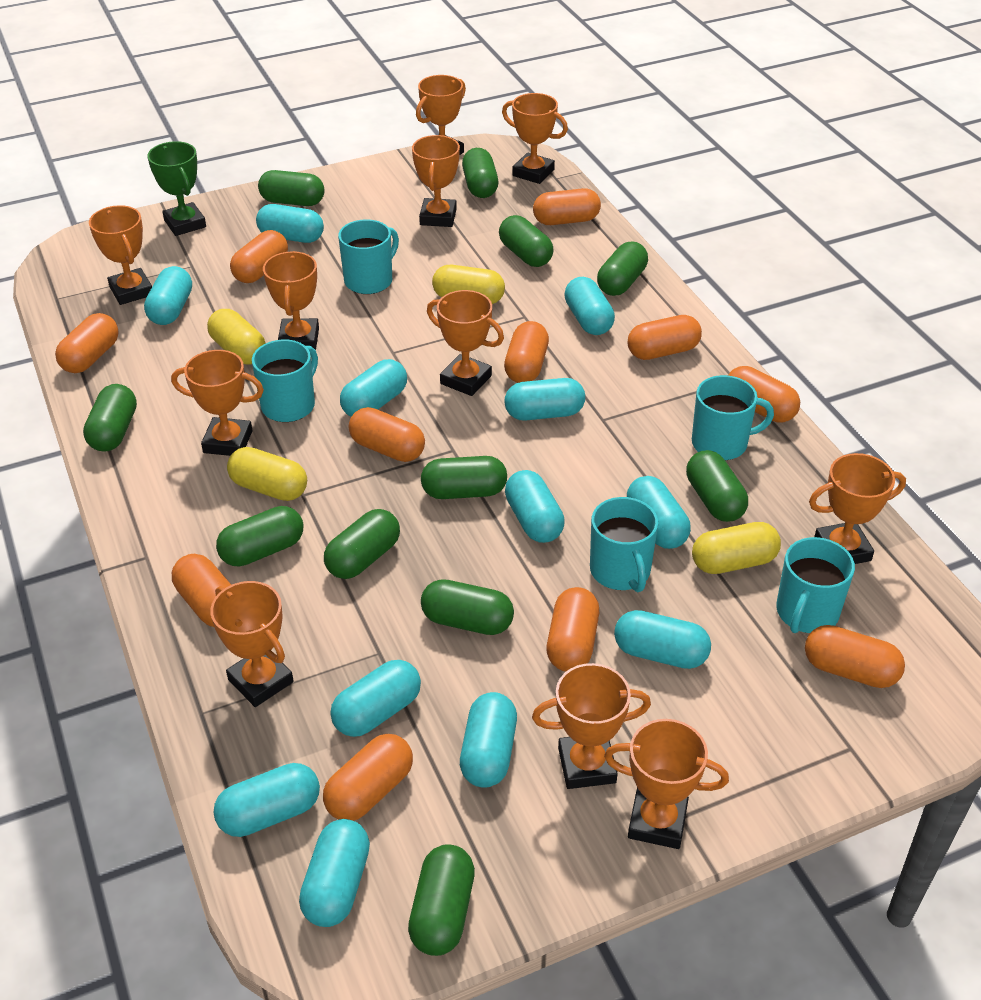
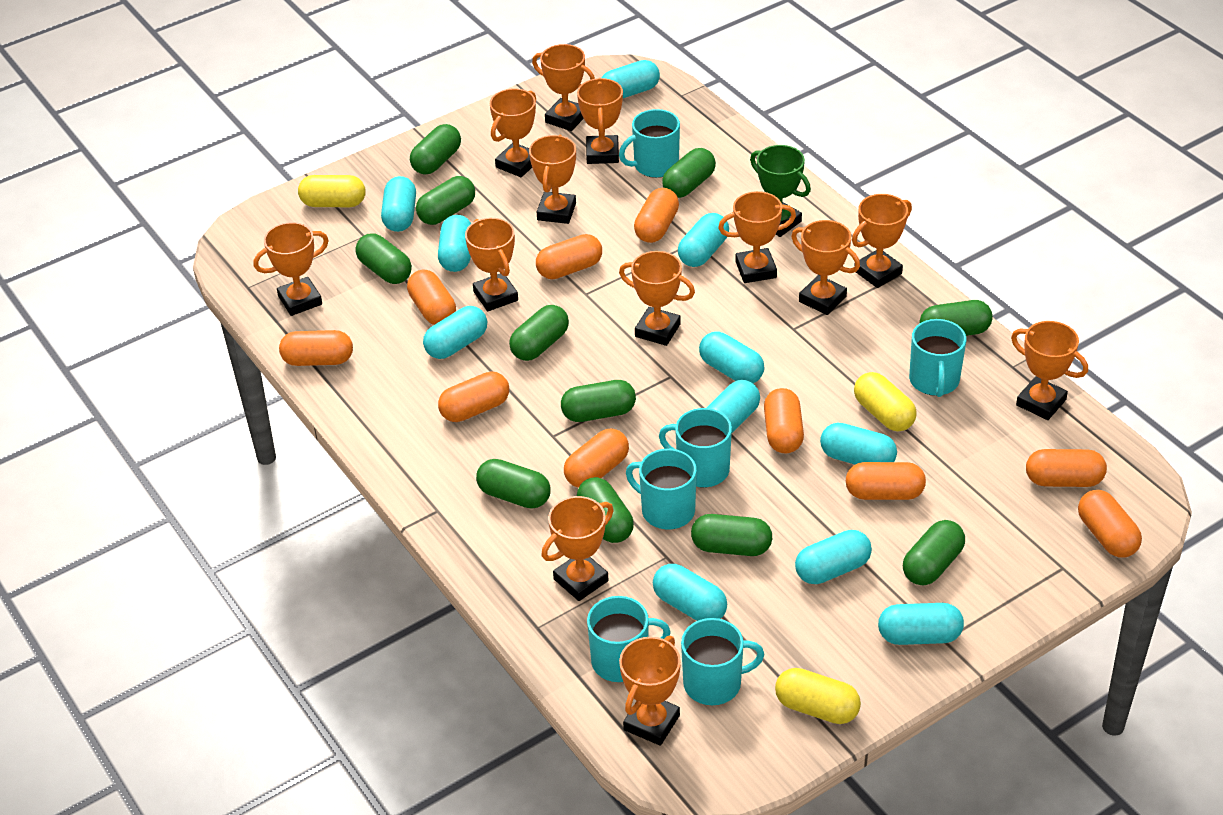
orange capsule: [55,313,119,373] [172,554,231,627] [230,230,288,283] [323,734,413,821] [349,407,425,462] [504,321,549,383] [533,188,601,225] [547,587,599,672] [628,315,702,360] [728,366,800,423] [805,625,905,688] = 11 -> [279,330,353,366] [407,270,456,325] [438,371,509,422] [536,234,602,279] [564,428,629,488] [634,188,679,243] [764,388,804,453] [846,462,926,500] [1026,449,1107,487] [1078,490,1142,558] = 10
orange trophy: [89,205,152,305] [171,350,264,456] [210,581,293,707] [263,251,319,350] [412,135,460,227] [416,75,466,155] [427,290,504,396] [502,93,568,184] [532,663,651,789] [604,719,729,849] [809,453,906,564] = 11 -> [253,222,329,316] [465,218,518,311] [490,89,536,177] [529,135,576,224] [532,44,595,131] [542,496,614,601] [577,78,623,164] [619,251,695,346] [619,636,681,746] [718,191,796,283] [791,220,860,315] [852,194,912,288] [1011,321,1088,420] = 13
turquoise capsule: [144,266,192,325] [213,763,320,837] [256,204,324,243] [299,819,370,927] [330,660,421,737] [340,359,407,417] [460,692,517,788] [505,378,585,421] [505,470,565,543] [564,277,615,335] [614,610,711,669] [627,476,691,549] = 12 -> [381,176,416,232] [423,306,487,359] [438,215,472,272] [602,60,660,98] [653,564,727,621] [678,213,729,267] [699,332,764,383] [706,380,760,433] [795,530,872,584] [820,423,897,465] [878,603,964,645] = 11
turquoise mug: [252,339,318,422] [338,219,399,294] [590,497,658,592] [692,375,774,461] [776,537,855,633] = 5 -> [587,596,671,682] [619,109,680,178] [626,449,697,530] [659,408,732,487] [681,618,765,705] [909,319,966,397] = 6
yellow capsule: [207,309,266,364] [227,447,307,501] [432,265,505,304] [692,522,781,574] = 4 -> [298,175,366,207] [775,668,861,724] [854,372,917,431] = 3

